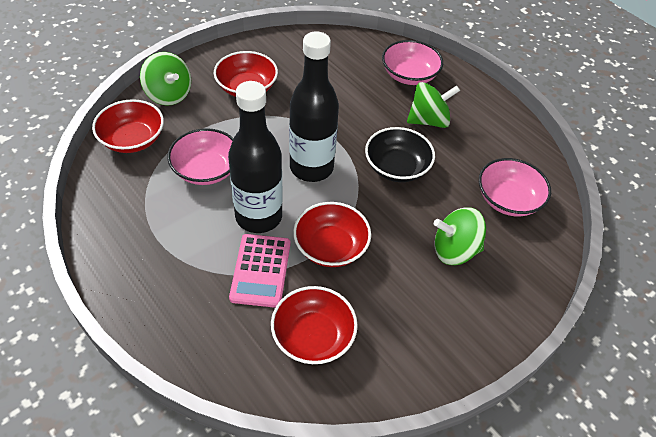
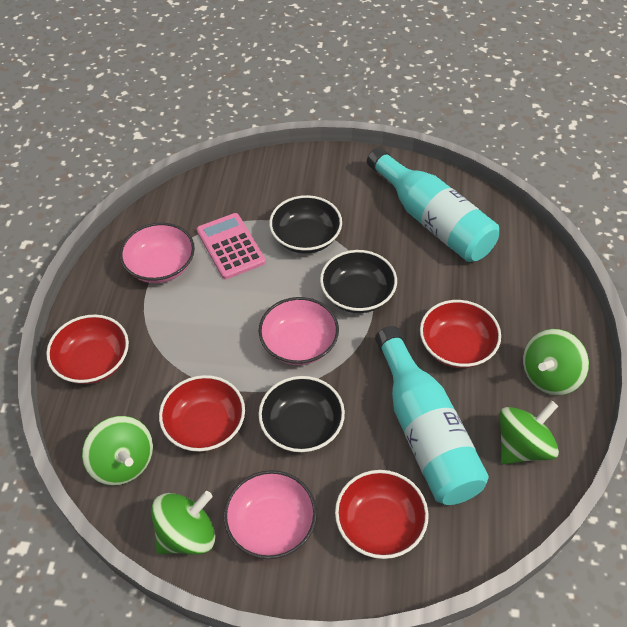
black bottle: [228,81,283,233] [289,31,339,182] = 2 -> none = 0
black bowl: [365,127,435,182] = 1 -> [258,376,345,453] [269,195,342,254] [320,250,397,313] = 3
green spinning top: [140,52,191,106] [407,82,460,128] [434,207,486,265] = 3 -> [82,416,153,486] [151,491,215,555] [499,401,559,464] [523,329,589,395] = 4
turquoise bottle: none = 0 -> [367,147,499,262] [375,326,489,505] = 2

